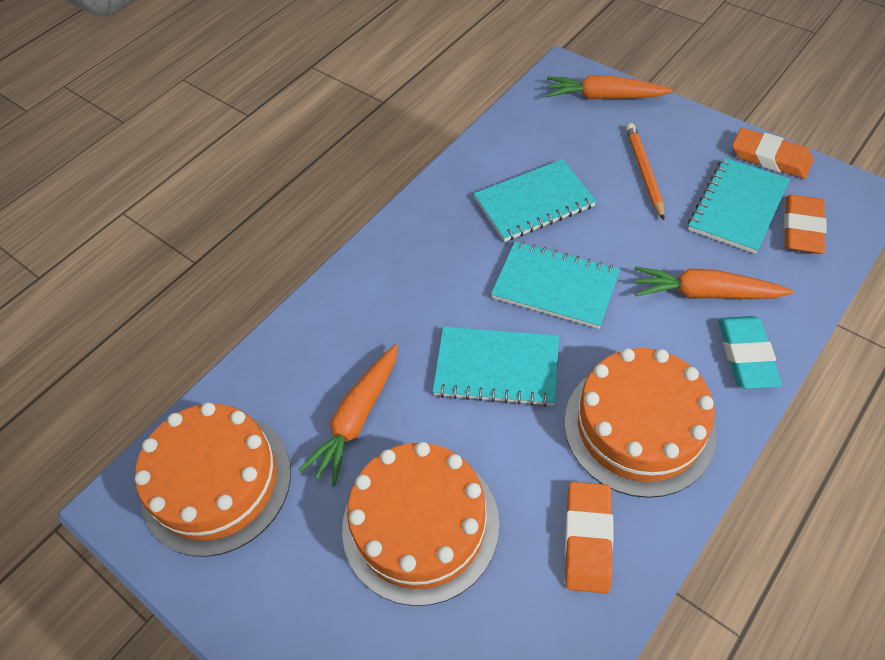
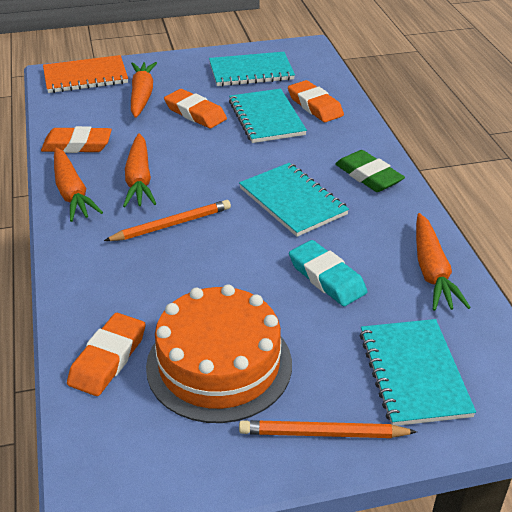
green eraser: none = 0 -> [335,150,405,192] = 1
orange cake: [135,403,291,557] [342,442,499,606] [564,348,717,498] = 3 -> [146,284,292,423] = 1
orange carrot: [299,344,398,487] [546,75,673,100] [635,266,794,299] = 3 -> [54,147,103,222] [123,133,156,207] [131,62,157,118] [416,213,471,311] = 4
orange eraser: [565,482,614,594] [732,128,813,179] [784,195,827,254] = 3 -> [41,126,112,153] [67,313,146,396] [164,89,227,128] [288,80,344,122] = 4
orange notebook: none = 0 -> [43,55,128,93] = 1
orange pencil: [626,123,665,220] = 1 -> [104,200,231,241] [239,420,417,438] = 2

